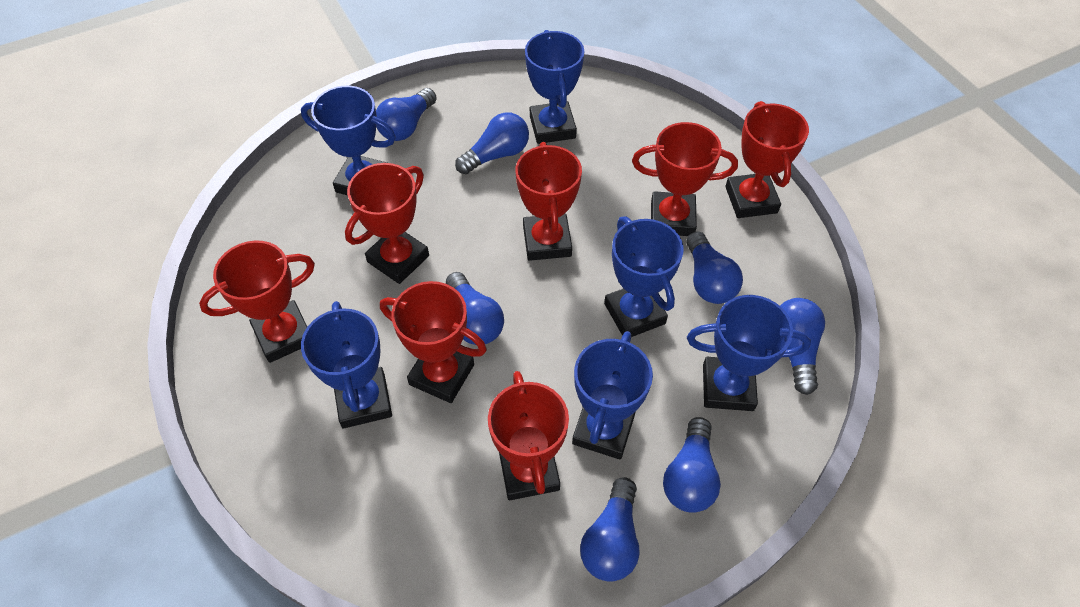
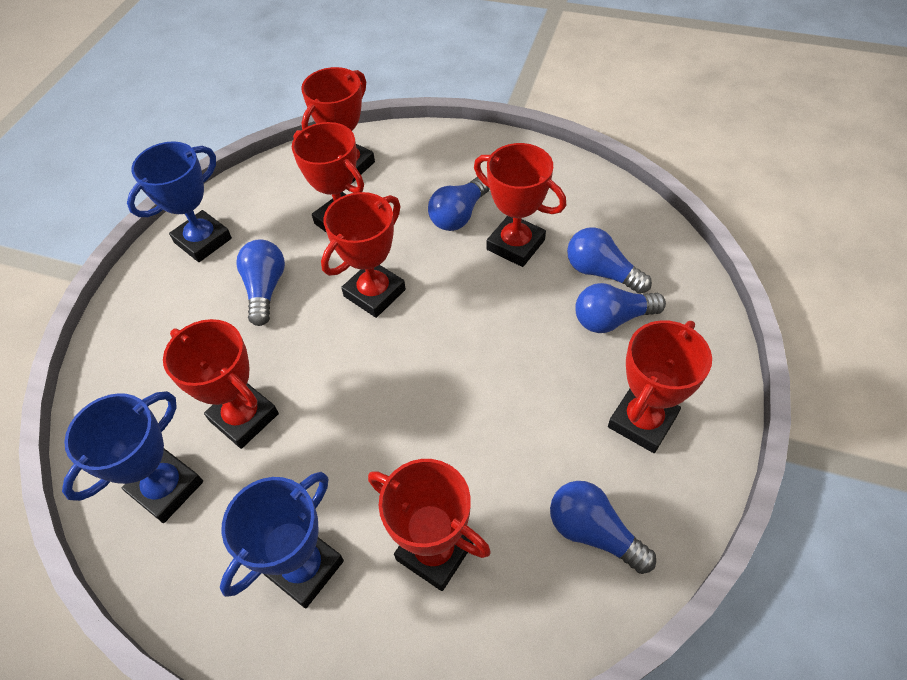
blue light bulb: [376,88,437,141] [446,272,504,345] [455,112,529,174] [580,477,640,582] [663,417,721,513] [686,231,743,304] [780,298,825,395] = 7 -> [236,239,285,326] [428,177,490,231] [550,481,656,574] [567,227,652,294] [575,283,666,333] = 5
blue trophy: [301,86,396,195] [301,301,392,428] [525,30,584,144] [572,331,653,459] [604,216,684,337] [687,295,811,411] = 6 -> [62,391,203,523] [127,141,232,262] [220,472,344,608] = 3

